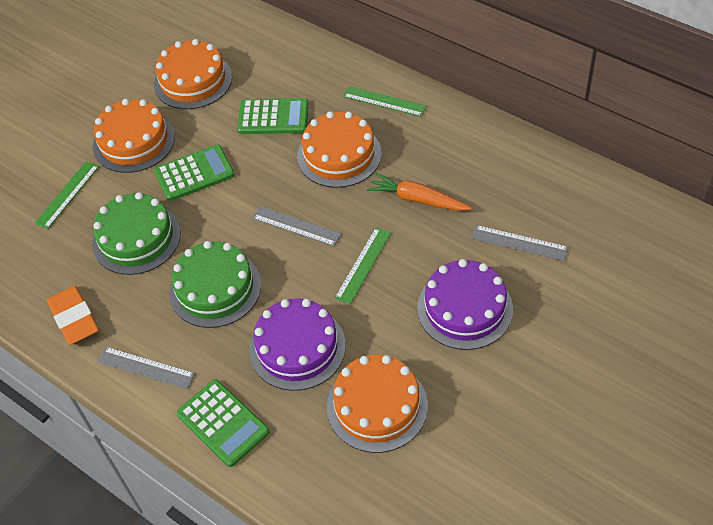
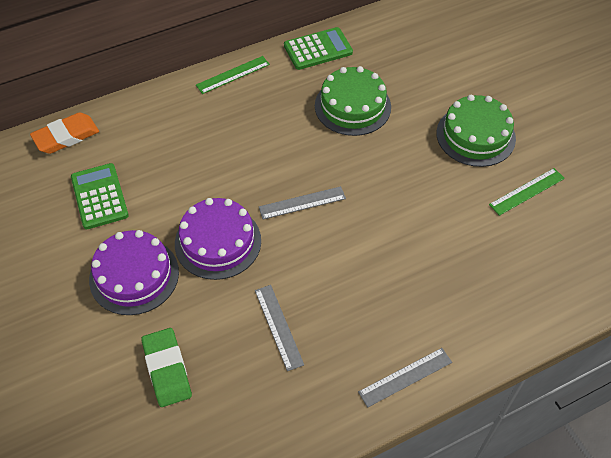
green calculator: [154,144,235,201] [177,380,269,467] [237,98,309,134] = 3 -> [71,163,129,229] [284,27,353,70] = 2
green eraser: none = 0 -> [141,328,192,407] = 1
green ruler: [34,161,99,229] [335,227,391,304] [343,86,427,117] = 3 -> [196,56,270,94] [489,168,565,216] = 2
orange cake: [93,99,175,173] [154,39,232,109] [297,111,382,188] [327,355,428,453] = 4 -> none = 0
orange carrot: [367,173,472,211] = 1 -> none = 0

